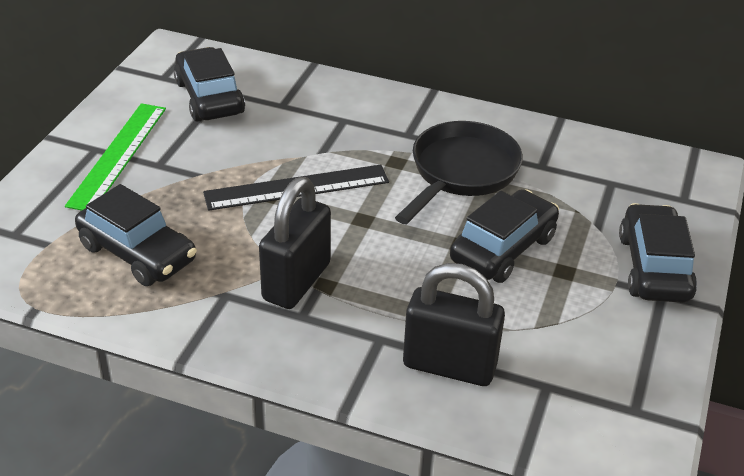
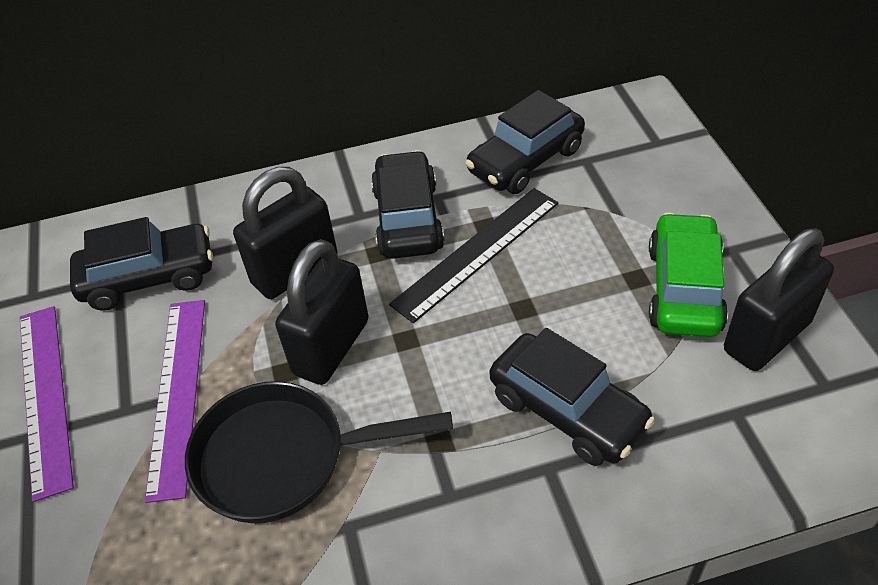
black padlock: [259,177,331,309] [403,263,505,386] = 2 -> [233,167,337,299] [275,239,369,385] [724,228,834,371] = 3
green car: none = 0 -> [649,212,728,337] = 1
green ruler: [65,103,166,211] = 1 -> none = 0
purple ruler: none = 0 -> [20,306,74,502] [145,300,205,503] = 2

